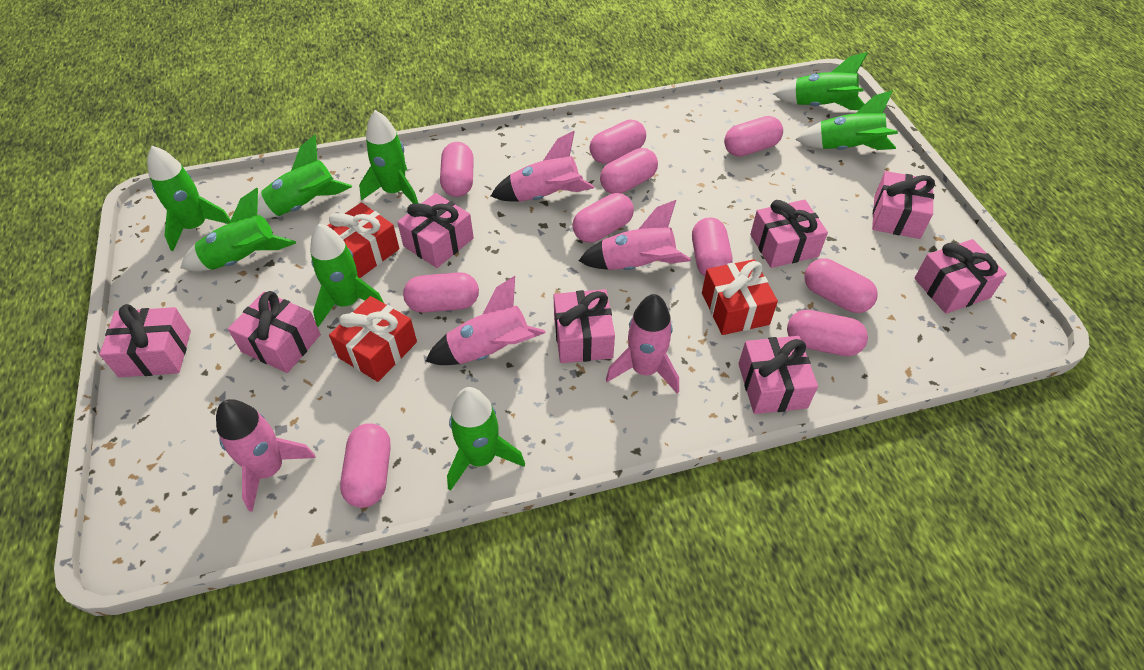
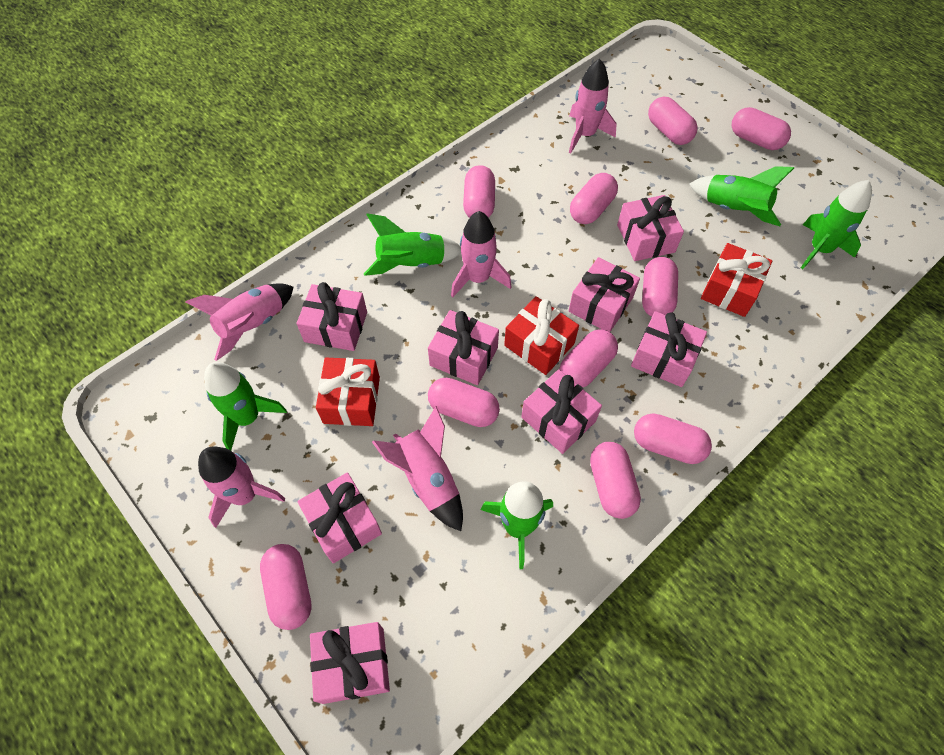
green rocket: [147,146,231,251] [180,188,296,271] [257,135,352,219] [310,224,384,327] [359,110,418,204] [447,387,525,491] [774,52,868,110] [795,90,898,150] = 8 -> [204,362,287,450] [364,213,461,276] [481,481,553,569] [689,166,794,226] [801,180,872,269] = 5

